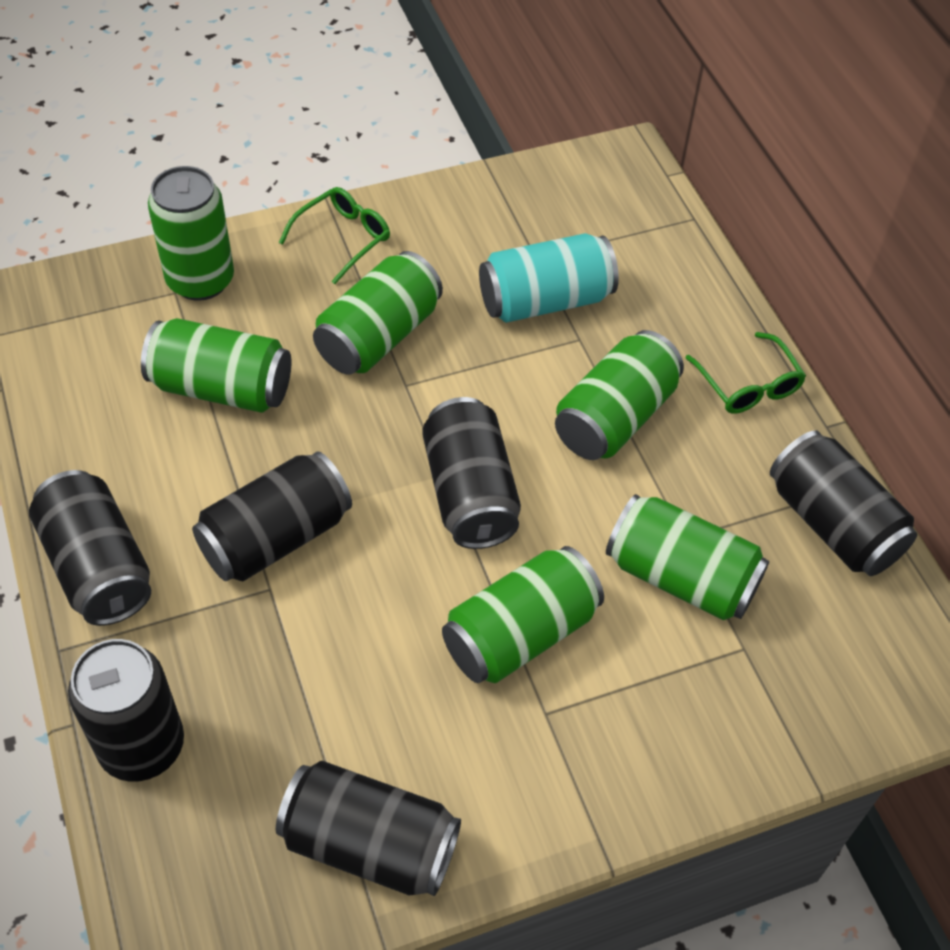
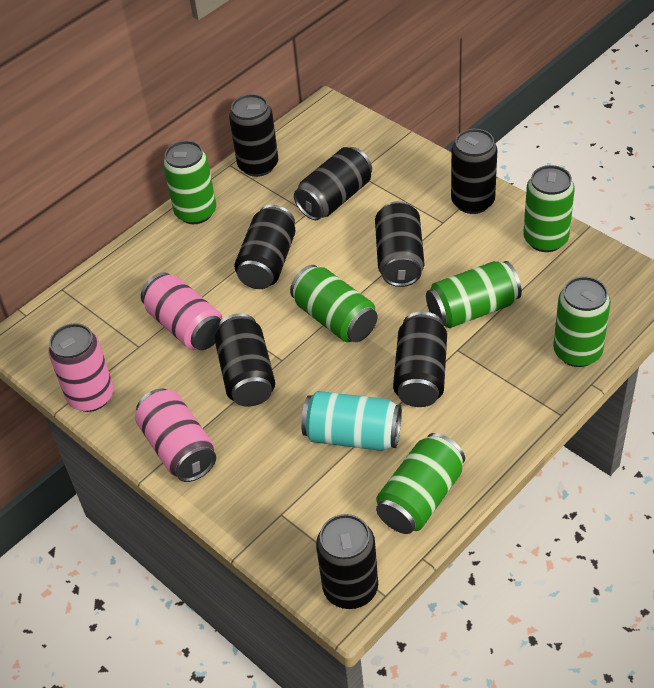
black can: [29,470,151,626] [68,639,184,782] [192,451,352,581] [276,761,461,896] [422,397,521,549] [770,430,917,576] = 6 -> [215,313,275,407] [229,94,278,177] [234,205,296,289] [294,147,372,220] [316,514,378,609] [375,201,424,287] [393,312,447,407] [451,129,497,214] = 8
green glasses: [279,187,390,284] [685,332,806,414] = 2 -> none = 0
pink can: none = 0 -> [48,323,114,412] [135,388,216,482] [141,272,223,350] = 3

